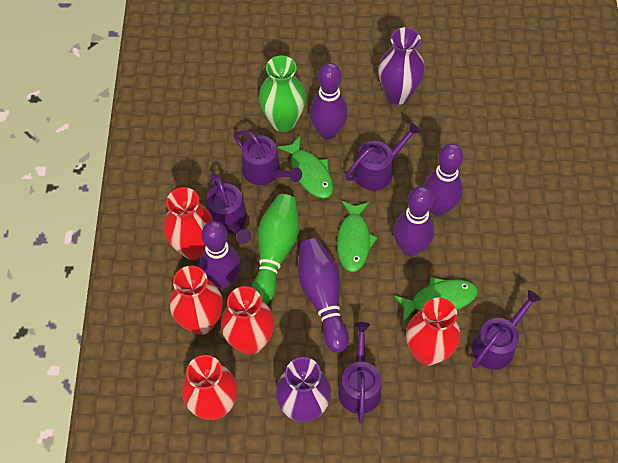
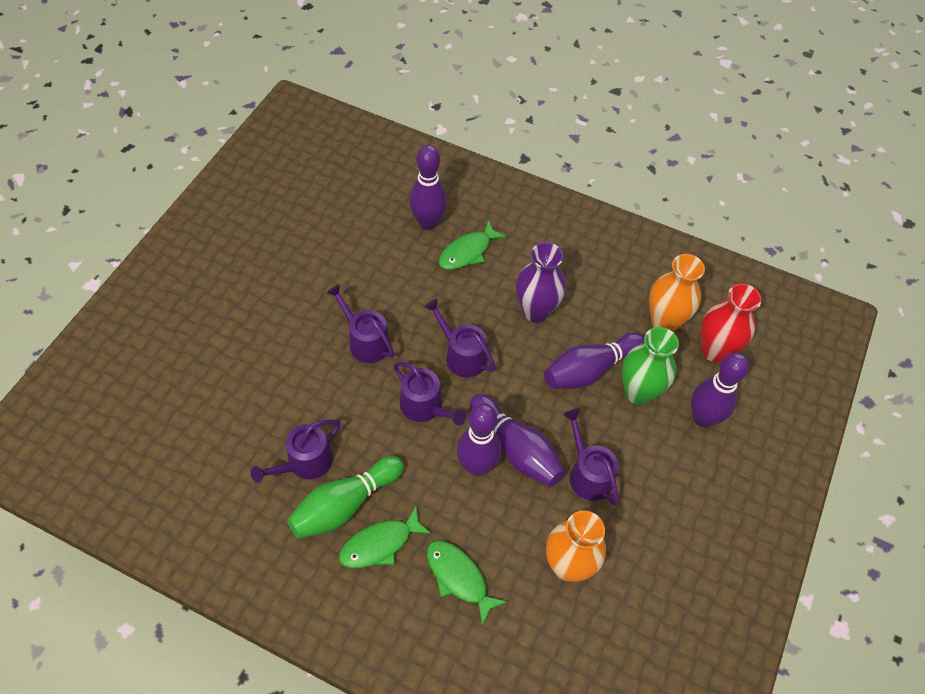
orange vase: none = 0 -> [546,511,606,582] [649,254,705,332] = 2
purple vase: [276,357,331,422] [378,27,425,105] = 2 -> [516,242,566,323] = 1
red vase: [163,187,213,260] [170,266,223,335] [182,355,238,420] [221,286,274,355] [406,297,460,365] = 5 -> [701,284,762,362] = 1

